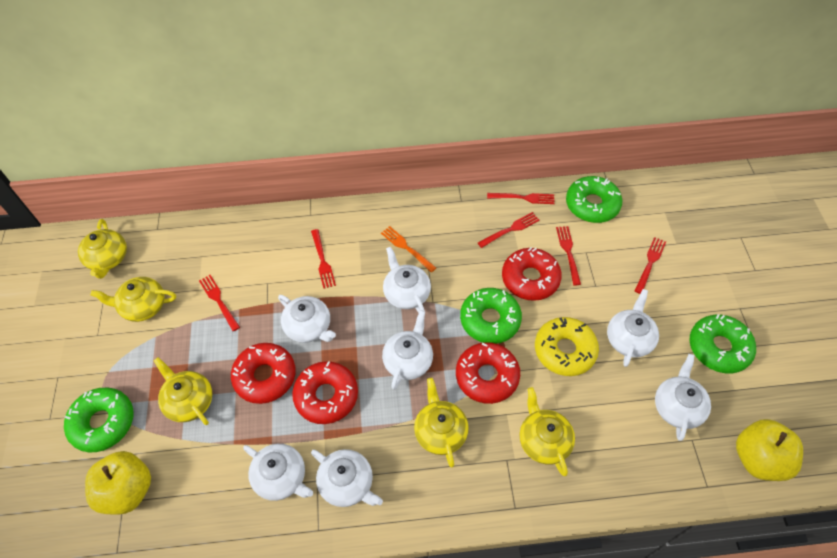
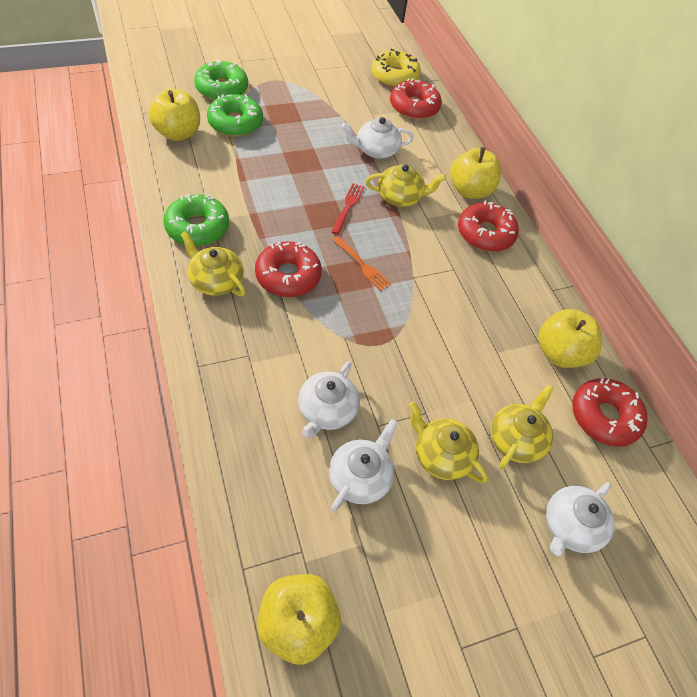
green donut: [64,388,133,452] [460,288,522,344] [566,176,622,223] [690,314,756,373] = 4 -> [164,194,229,246] [194,59,248,100] [207,94,263,137] = 3
red fork: [199,275,240,331] [311,229,336,288] [478,212,540,248] [487,193,555,204] [556,226,581,286] [635,237,666,294] = 6 -> [331,183,365,235] = 1
white teapot: [243,444,313,501] [278,295,336,343] [311,449,383,507] [382,310,433,389] [383,247,431,313] [607,289,659,367] [655,354,711,441] = 7 -> [298,361,360,438] [329,419,398,511] [342,117,414,159] [546,482,615,556] = 4
yellow apple: [85,451,151,515] [736,419,803,481] = 2 -> [149,89,200,141] [257,574,341,665] [450,147,501,199] [538,309,602,368] = 4
yellow teapot: [78,219,127,279] [90,277,176,322] [153,357,212,425] [414,378,469,467] [520,387,575,476] = 5 -> [180,231,246,296] [365,164,446,207] [408,402,488,483] [491,385,554,469] = 4

